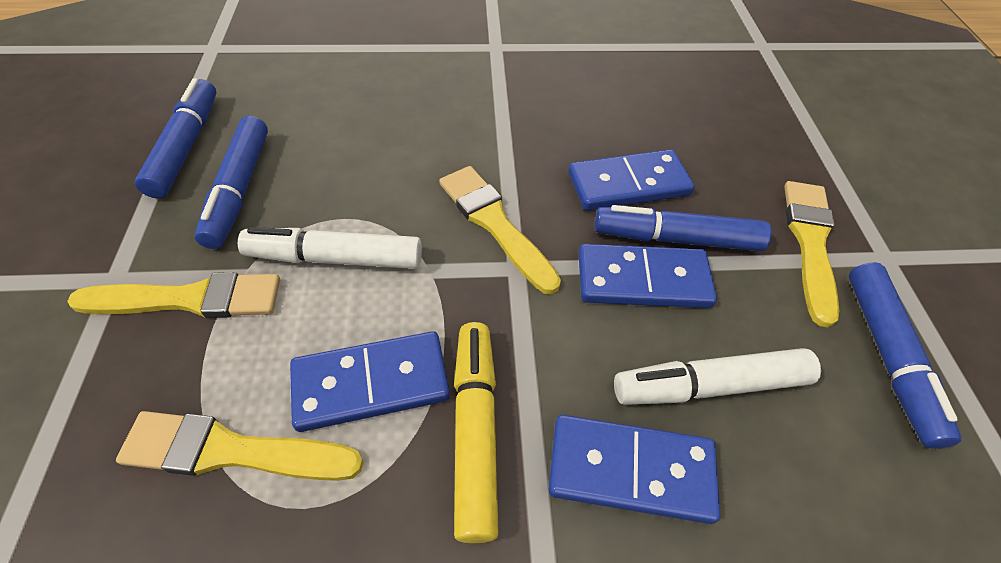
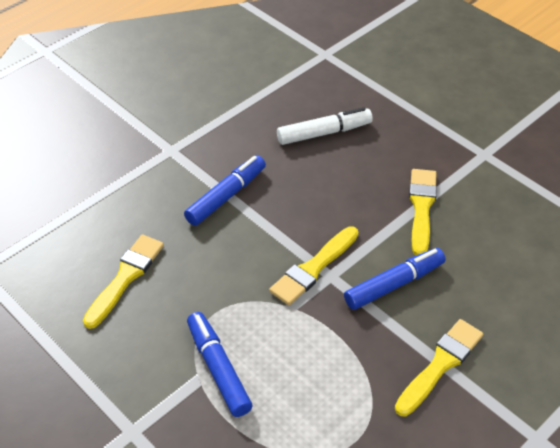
blue domino: [290,331,450,432] [548,415,720,524] [569,149,694,211] [579,244,717,308] = 4 -> none = 0
blue marker: [135,78,216,199] [194,116,268,249] [595,205,772,251] [849,262,961,449] = 4 -> [184,155,266,226] [187,312,253,417] [344,248,445,310] = 3
white marker: [238,227,422,269] [614,348,821,405] = 2 -> [277,107,373,145] = 1
yellow marker: [454,322,498,543] = 1 -> none = 0

